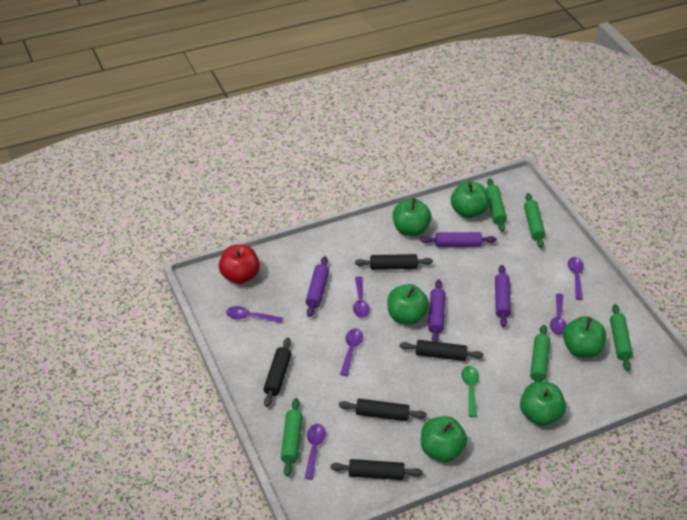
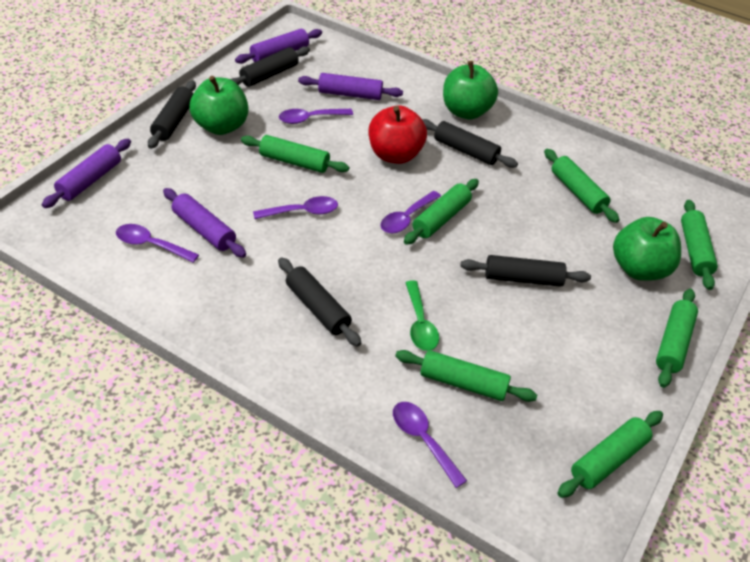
green apple: [387,284,429,325] [393,198,431,236] [421,416,467,462] [451,181,489,218] [520,382,566,426] [563,316,606,358] = 6 -> [190,76,249,135] [443,61,498,119] [613,217,681,281] = 3
green rolling pin: [281,398,303,477] [486,178,507,232] [524,193,545,248] [530,325,550,382] [610,304,633,371] = 5 -> [241,135,349,173] [395,350,537,402] [404,179,479,245] [544,149,620,223] [557,411,663,498] [656,289,698,388] [681,200,718,290] = 7
purple spoon: [226,306,283,324] [305,424,326,480] [340,329,363,376] [353,277,370,318] [550,293,567,335] [568,257,584,300] = 6 -> [116,224,199,263] [253,196,338,219] [279,109,353,124] [380,191,441,234] [393,402,467,488] = 5

